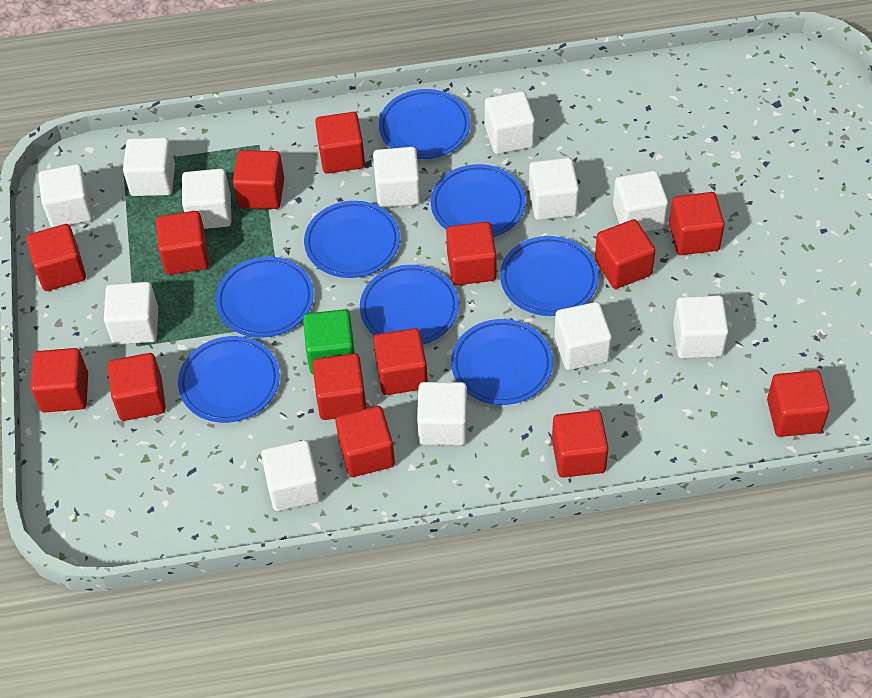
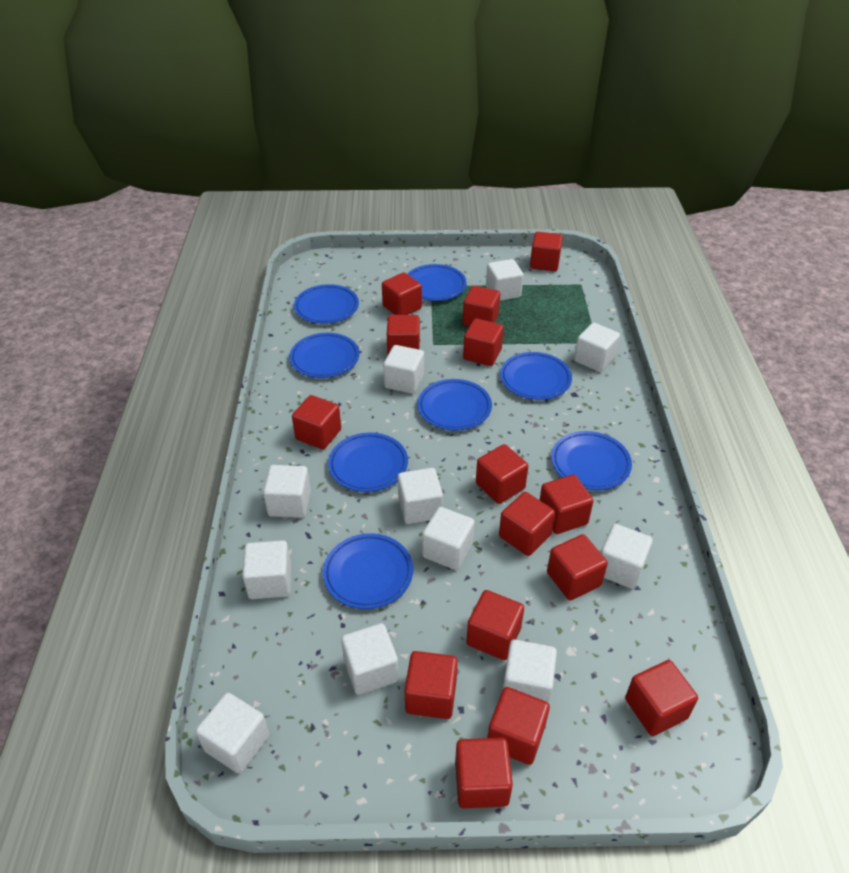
green cube: [303,309,355,374] = 1 -> none = 0
red cube: [26,224,86,291] [30,348,88,413] [108,353,166,421] [156,211,209,275] [233,150,284,209] [312,353,367,420] [315,112,365,174] [335,406,395,477] [373,328,428,395] [446,222,497,285] [552,410,609,478] [595,219,656,289] [669,192,725,255] [767,370,830,437] = 14 -> [292,395,341,449] [382,272,422,315] [387,315,420,354] [404,651,458,719] [455,738,513,808] [463,286,500,326] [463,318,504,366] [466,590,524,660] [476,444,528,504] [488,687,550,765] [499,492,555,556] [530,232,563,271] [540,474,594,534] [547,534,608,600] [625,660,698,736] = 15
white cube: [38,164,93,227] [104,282,158,345] [123,138,175,196] [182,169,232,229] [261,440,321,511] [373,147,421,208] [417,382,468,445] [485,91,535,154] [529,158,579,220] [554,302,612,370] [613,171,668,232] [673,295,729,358] = 12 -> [196,693,269,773] [242,540,291,599] [263,465,311,518] [341,623,399,695] [383,345,424,394] [398,468,443,524] [422,507,475,570] [486,259,524,301] [503,640,557,703] [574,322,620,372] [601,524,653,589] = 11

